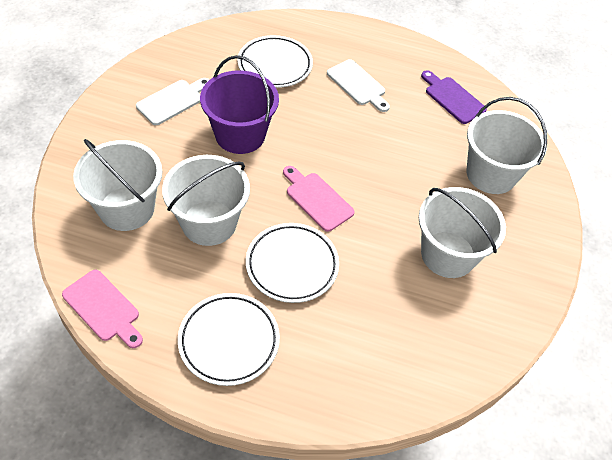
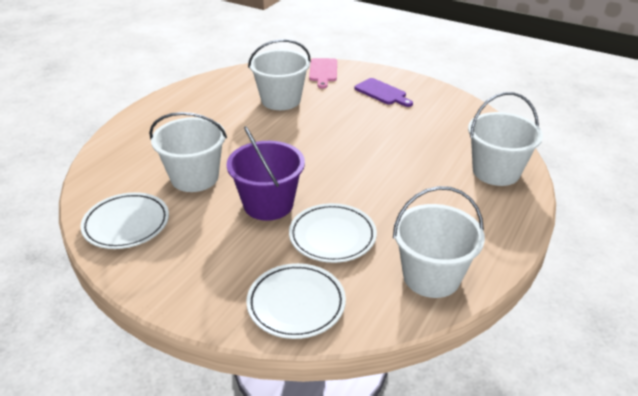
pink cutting board: [62,270,143,348] [283,166,355,232] = 2 -> [309,58,337,89] = 1
white cutting board: [136,78,210,125] [327,59,390,112] = 2 -> none = 0

